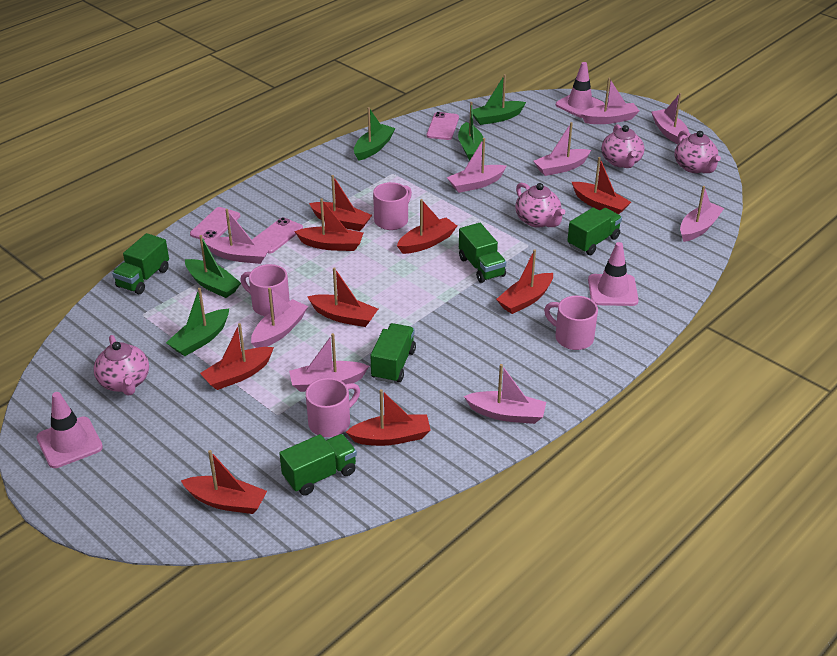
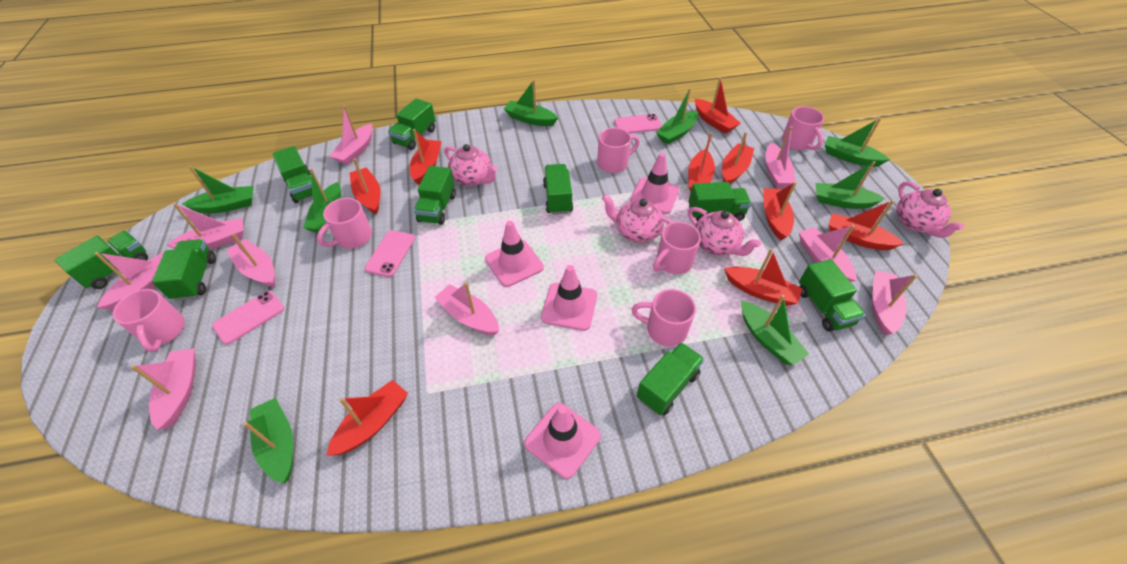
green boat: [166,288,229,356] [185,235,241,298] [354,107,396,161] [458,102,483,161] [473,74,526,125] = 5 -> [182,166,254,213] [243,398,293,483] [303,168,341,232] [504,79,558,126] [656,89,698,144] [741,295,809,365] [815,161,886,209] [825,118,890,167] = 8
green truck: [112,233,169,294] [279,434,357,495] [370,323,416,383] [459,223,506,283] [567,207,622,255] = 5 -> [55,231,148,289] [152,239,216,301] [272,146,313,203] [388,98,436,150] [414,166,456,225] [543,164,573,214] [636,342,704,415] [688,182,751,221] [799,259,866,332] = 9
pink mug: [240,264,290,316] [305,378,360,437] [373,182,412,230] [544,296,598,350] = 4 -> [113,289,185,352] [317,198,372,248] [597,127,640,173] [631,289,696,346] [653,222,701,274] [782,106,824,150] = 6
pink traffic cone: [36,392,103,468] [556,62,605,118] [588,242,639,306] = 3 -> [485,221,544,287] [524,403,601,479] [541,265,597,331] [630,153,679,214] = 4

